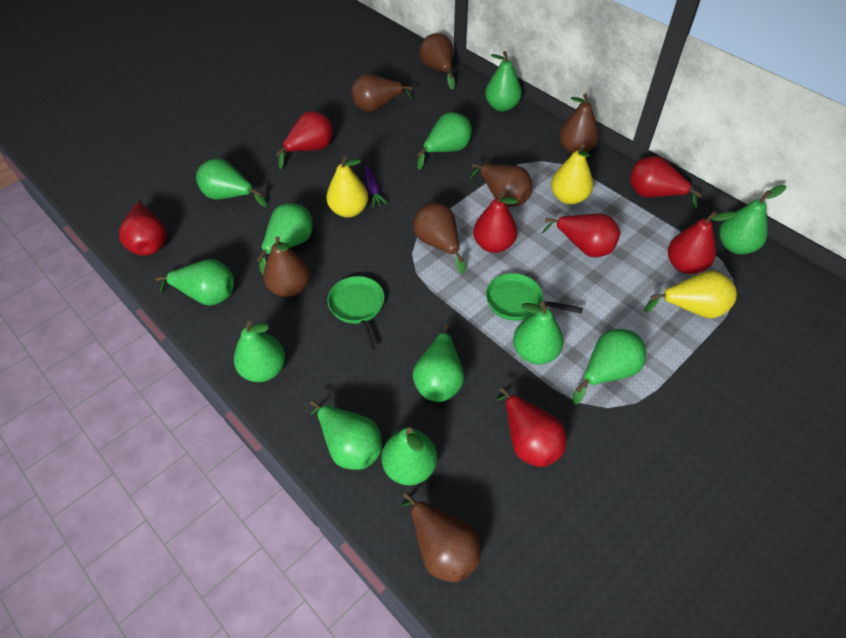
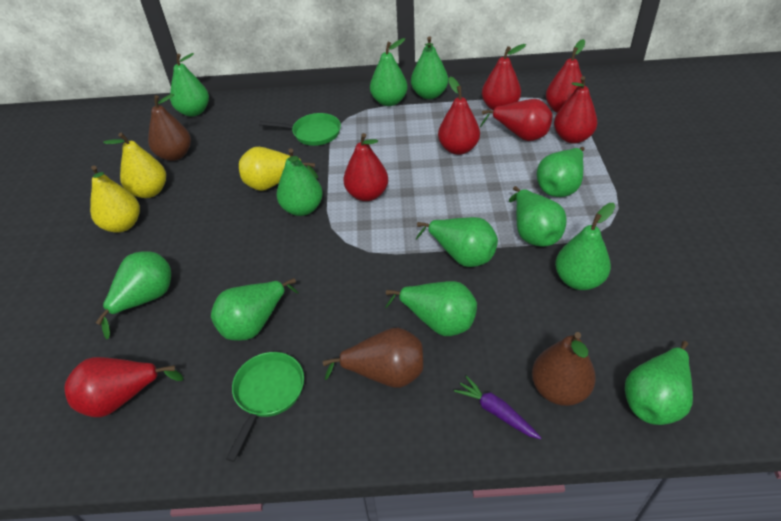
brown pear: [263,236,310,297] [351,74,413,112] [401,492,481,582] [413,203,466,274] [420,33,455,90] [470,164,533,207] [559,93,599,154] = 7 -> [148,93,191,161] [323,328,423,388] [532,332,596,406] = 3

